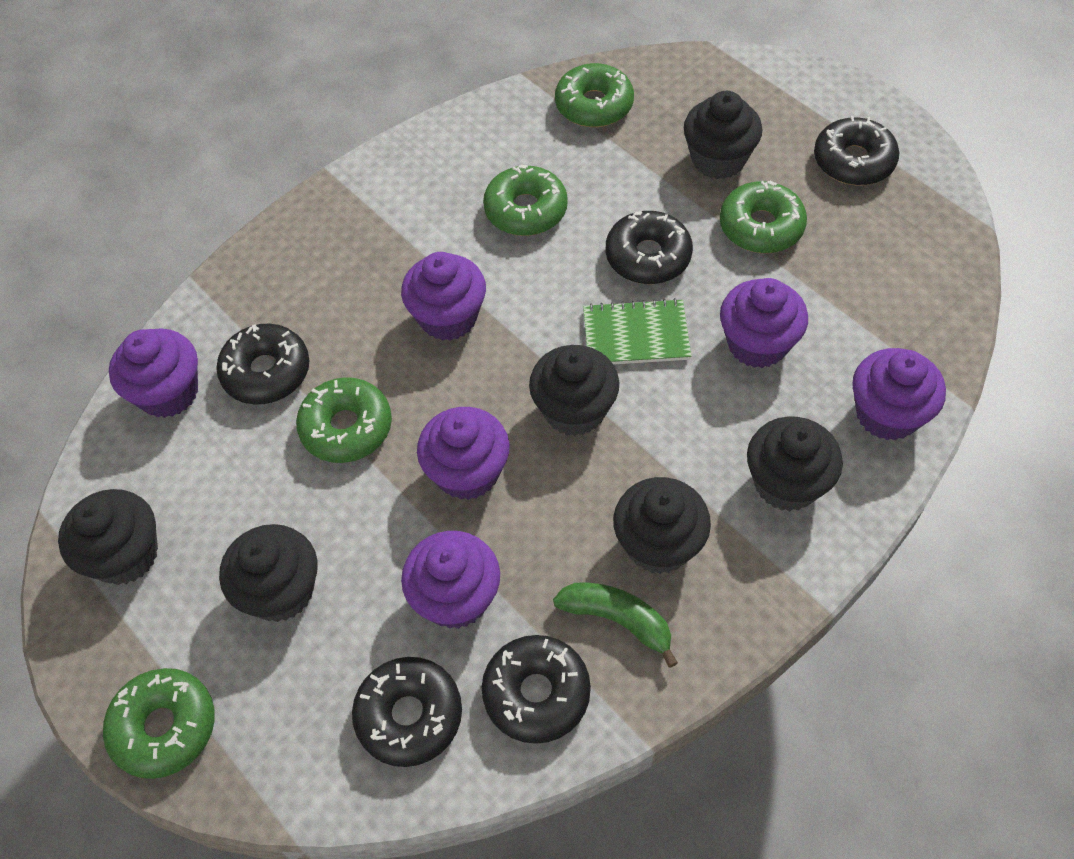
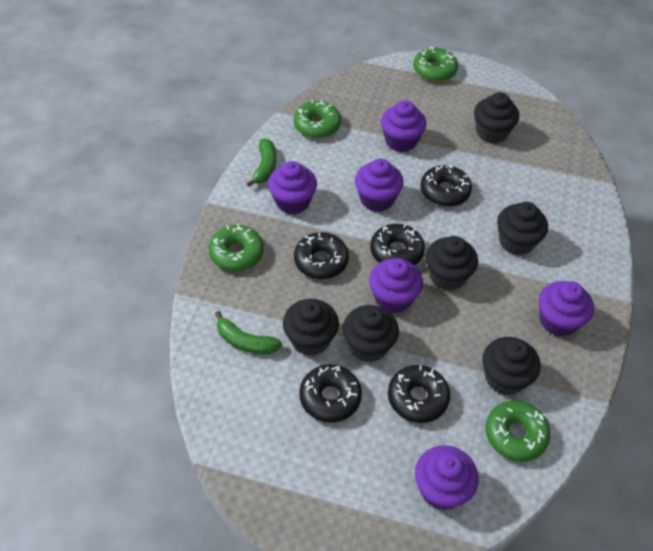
green banana: [553,583,678,668] = 1 -> [215,311,282,354] [246,139,276,187] = 2
green donut: [103,668,215,779] [296,377,392,463] [483,165,568,236] [555,63,634,127] [720,181,807,253] = 5 -> [209,224,264,271] [294,100,341,138] [413,47,458,82] [485,401,550,462] = 4
green notebook: [583,298,691,364] = 1 -> none = 0

